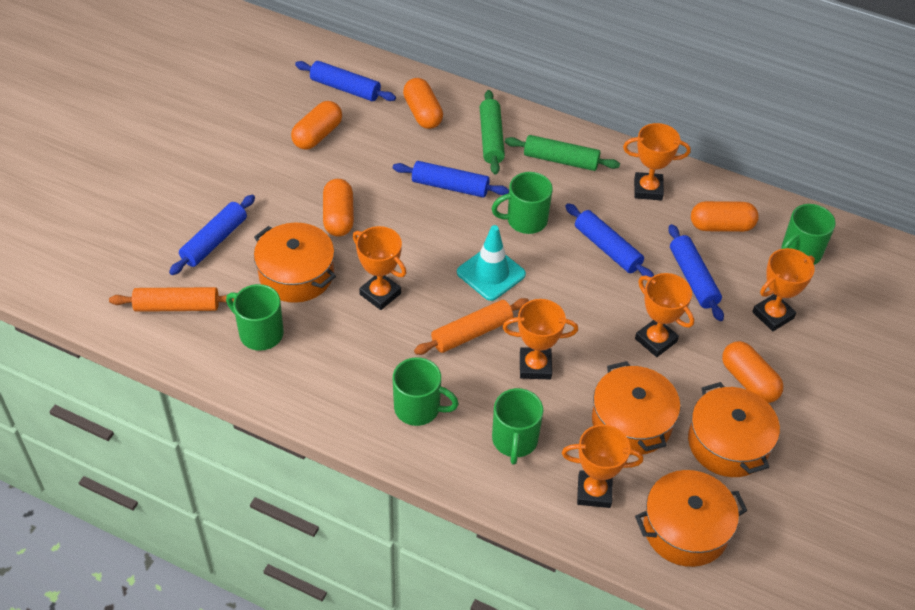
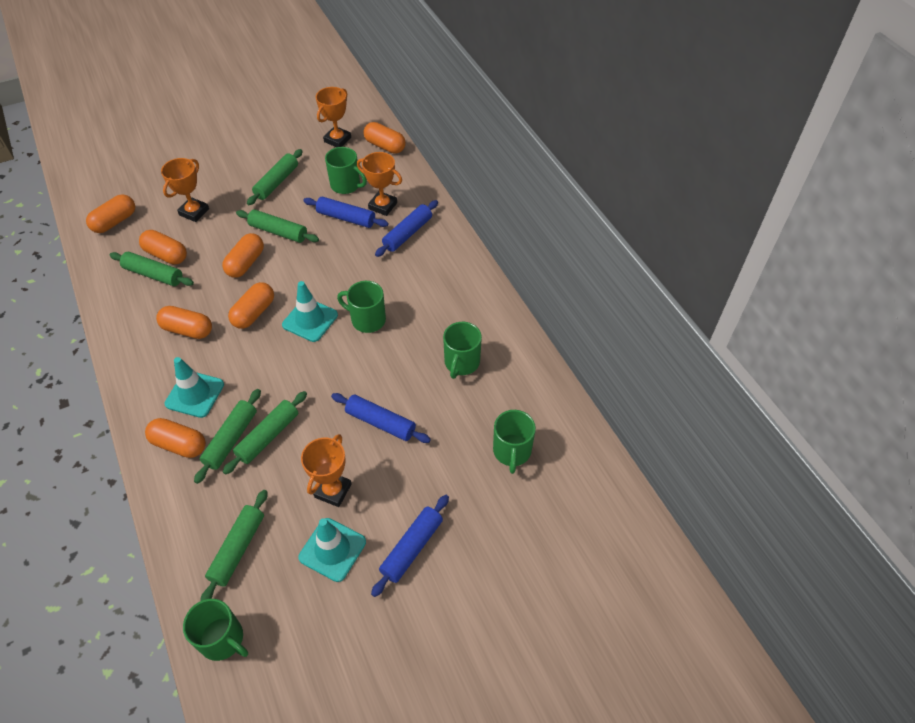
blue rolling pin: [169,195,255,275] [295,61,396,101] [393,161,509,198] [565,203,654,277] [668,224,724,321] = 5 -> [303,197,389,228] [331,393,431,443] [371,495,449,597] [375,200,438,257] = 4
green rolling pin: [480,90,505,175] [505,135,620,171] = 2 -> [109,252,194,286] [194,389,261,484] [200,490,268,601] [223,391,307,475] [236,209,319,243] [247,149,303,205] = 6
orange capsule: [291,101,342,150] [323,179,354,237] [403,78,443,129] [691,201,759,232] [722,341,784,403] = 5 -> [86,194,135,233] [139,230,187,264] [145,418,206,458] [156,306,212,339] [222,233,264,278] [228,282,274,329] [363,122,406,154] = 7
orange pot: [254,223,336,303] [592,361,680,455] [635,470,747,567] [688,382,780,477] = 4 -> none = 0
orange rolling pin: [109,287,234,312] [414,298,529,355] = 2 -> none = 0
orange trophy: [353,226,406,310] [503,299,578,379] [562,425,643,508] [623,123,691,201] [635,273,694,357] [752,248,815,331] = 6 -> [161,158,209,222] [301,434,351,507] [316,87,351,147] [357,152,402,216] = 4
turquoise traffic cone: [457,225,526,301] = 1 -> [165,357,224,418] [282,281,338,342] [298,518,366,582] = 3

